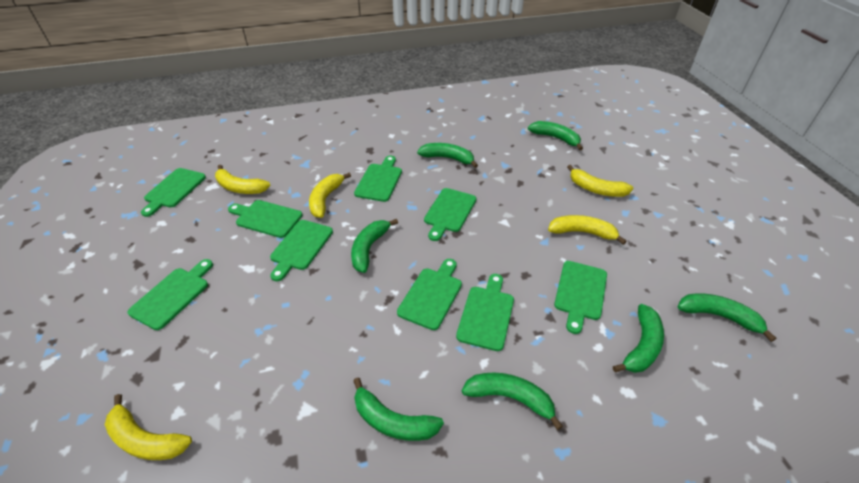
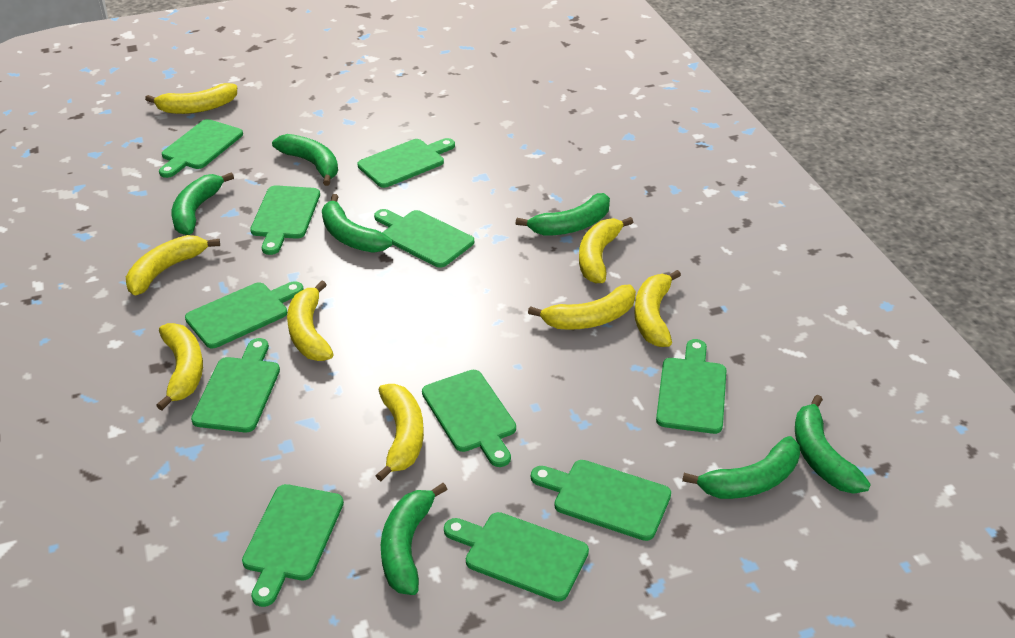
green cutting board: [127,259,213,330] [141,168,206,217] [228,200,302,238] [270,220,333,281] [354,156,402,202] [397,259,462,330] [424,188,476,241] [456,274,514,351] [554,261,607,334] = 9 -> [159,119,243,178] [185,281,304,348] [191,338,280,432] [242,484,344,607] [250,185,320,255] [357,138,455,188] [374,209,474,268] [422,370,516,467] [444,512,589,602] [531,460,671,541] [656,339,727,434] = 11
yellow banana: [105,394,192,460] [215,165,270,194] [309,173,351,218] [548,215,627,245] [567,165,633,197] = 5 -> [126,235,220,296] [145,83,237,114] [156,323,203,410] [287,281,334,361] [376,384,424,481] [528,285,636,330] [579,217,634,283] [634,270,681,347] = 8

